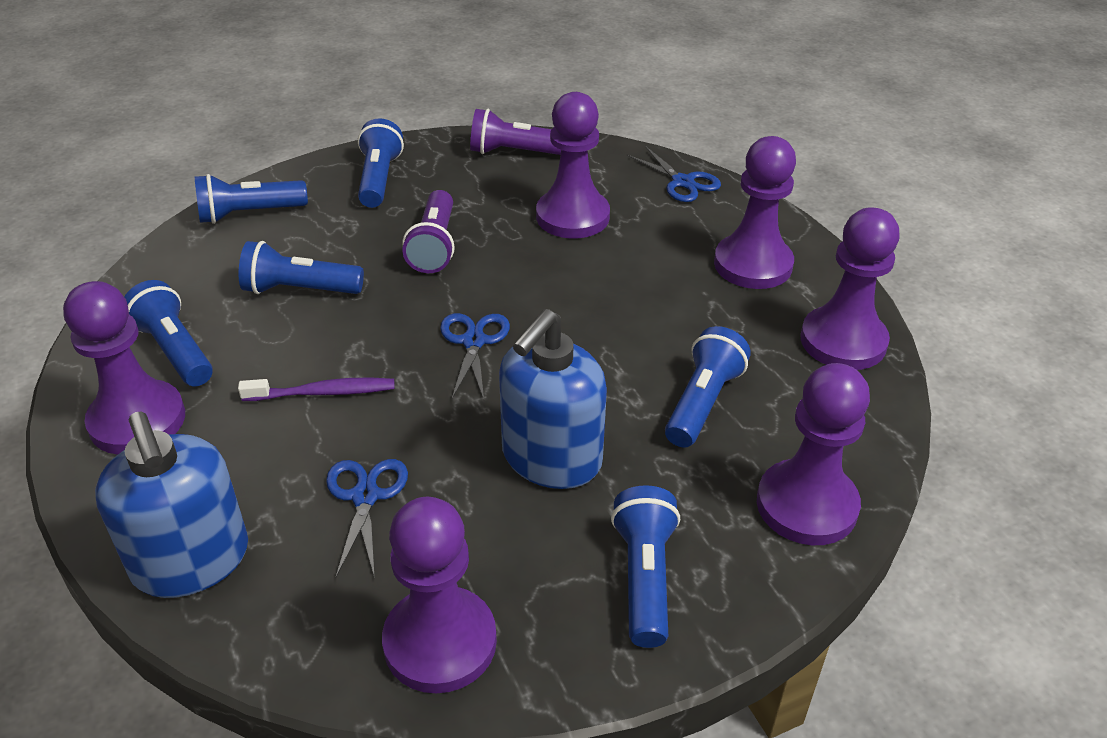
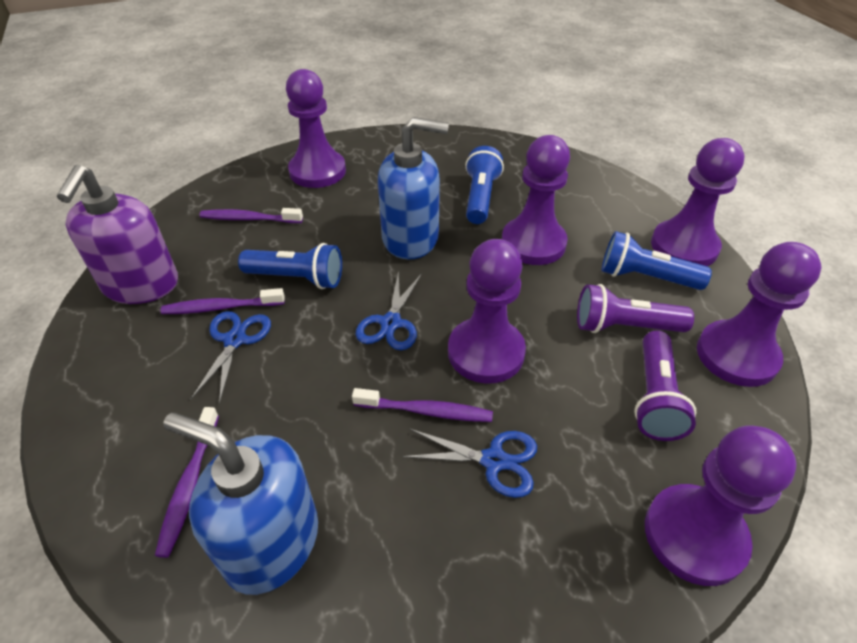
blue flashlight: [124,280,213,386] [195,174,308,224] [239,241,364,294] [358,118,404,208] [611,485,680,648] [665,326,751,447] = 6 -> [238,243,342,289] [465,146,504,224] [602,231,712,290] = 3
purple soap dispenser: none = 0 -> [57,165,178,304] = 1
purple toothbrush: [238,377,395,401] = 1 -> [155,407,219,558] [160,288,285,314] [199,208,303,223] [352,388,493,422] = 4

